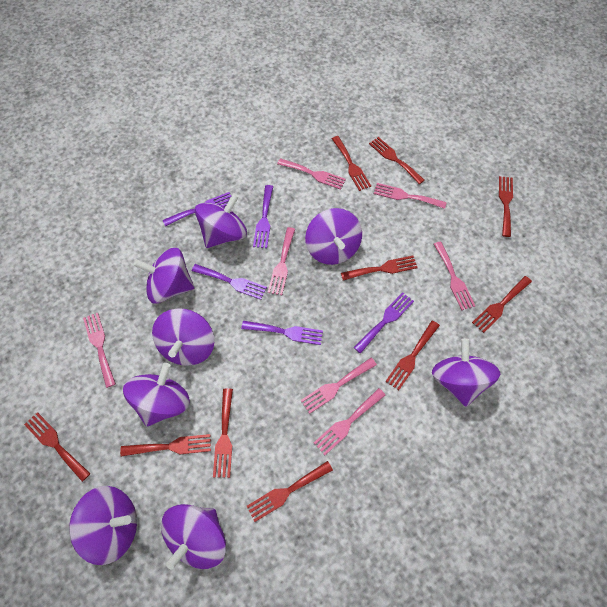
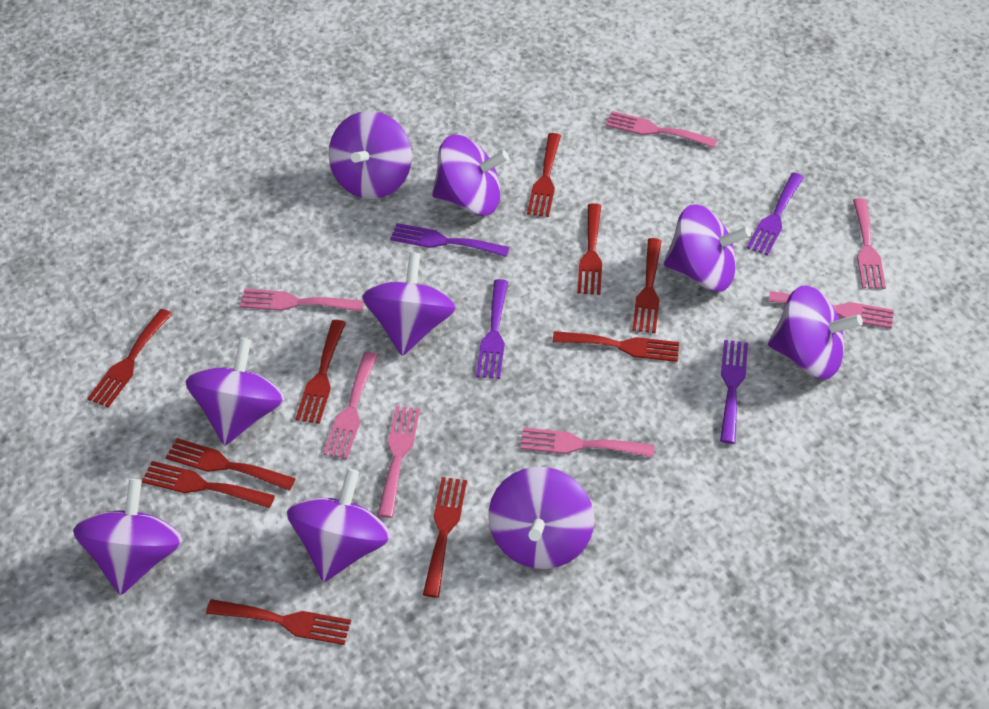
purple fork: [163,192,231,227] [192,264,267,300] [241,321,323,345] [253,185,273,248] [353,292,414,354] = 5 -> [390,223,509,257] [476,279,508,379] [720,340,748,444] [747,172,804,256] = 4
purple spinning top: [69,486,137,565] [123,363,190,427] [134,248,194,304] [152,308,214,366] [161,504,226,570] [195,193,247,248] [305,208,362,265] [432,339,500,407] = 8 -> [73,479,183,595] [186,338,285,446] [287,469,391,582] [328,111,412,199] [362,252,456,356] [432,135,509,216] [489,467,594,569] [664,204,751,292] [768,285,863,379] = 9

